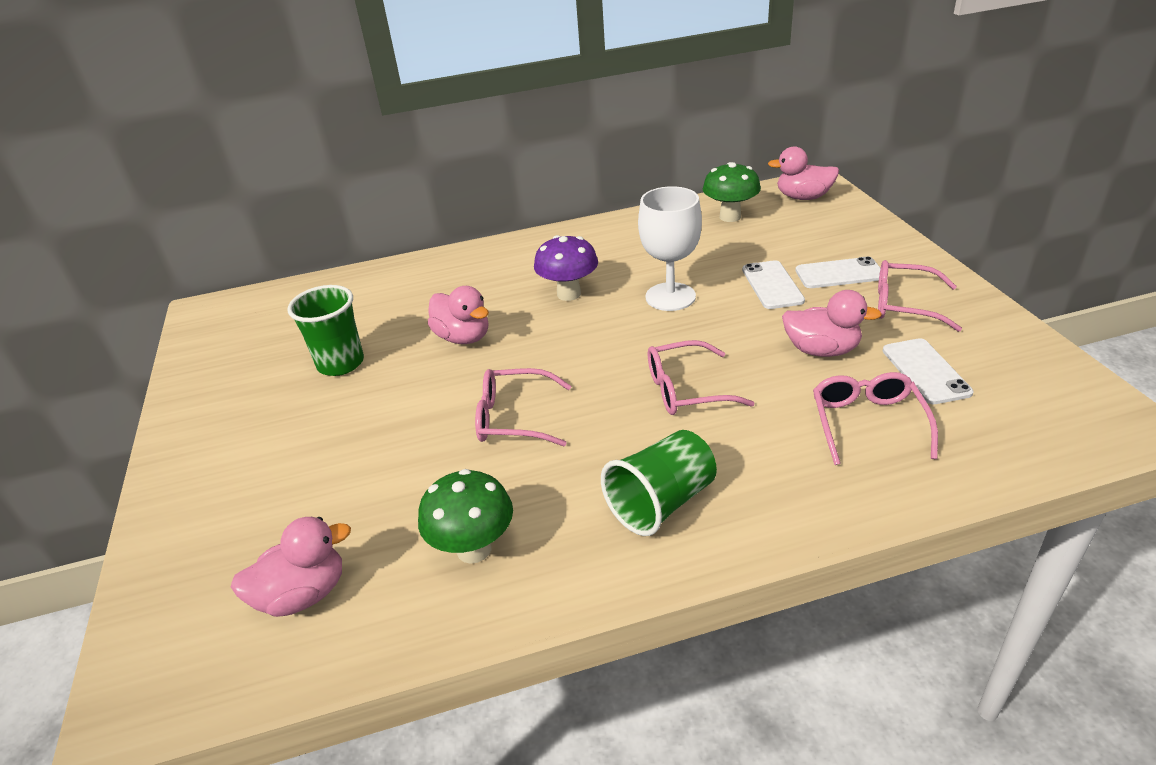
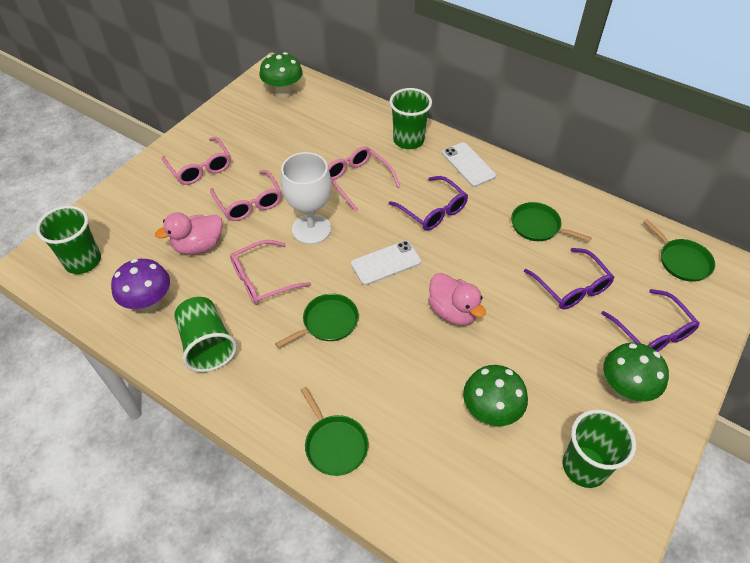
green cup: [287,285,364,376] [601,430,717,536] = 2 -> [36,206,101,274] [174,297,237,372] [389,88,432,149] [562,409,636,488] = 4
green mushroom: [418,469,513,564] [703,162,761,222] = 2 -> [259,52,303,98] [463,365,528,426] [603,342,669,402] = 3
green pan: none = 0 -> [275,294,359,348] [301,387,369,476] [511,202,592,241] [643,219,715,282] = 4
pink duck: [231,517,351,617] [428,286,489,344] [768,146,839,200] [782,290,882,357] = 4 -> [155,212,223,255] [428,273,486,325] = 2
purple glasses: none = 0 -> [389,176,468,231] [524,248,614,309] [601,289,700,352] = 3
white phone: [742,260,805,309] [795,256,881,288] [883,338,974,404] = 3 -> [351,241,421,285] [442,142,496,187] = 2

